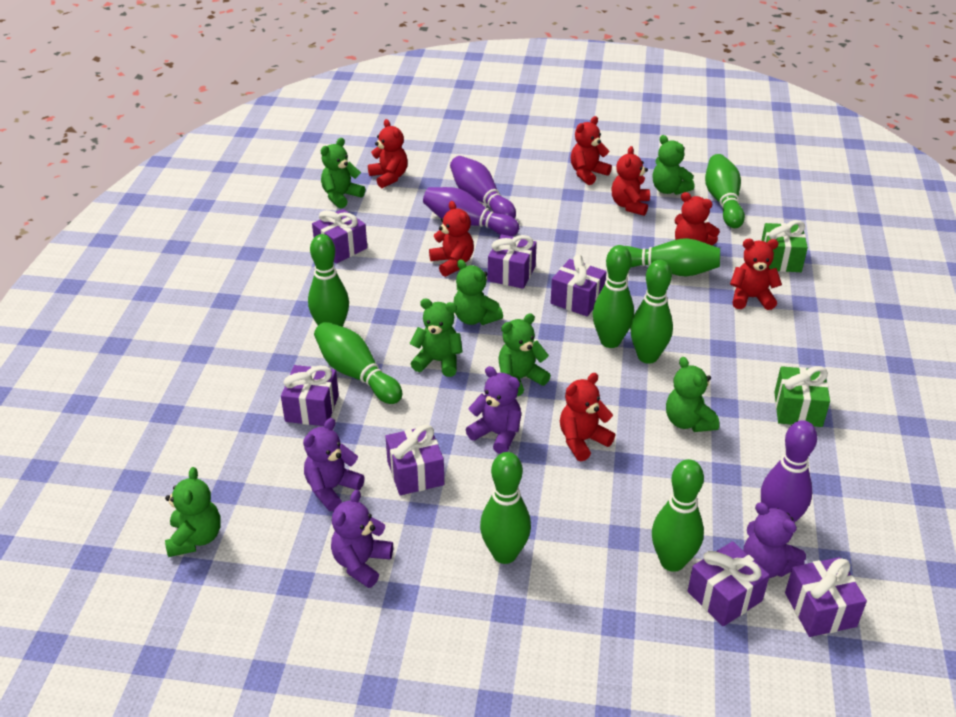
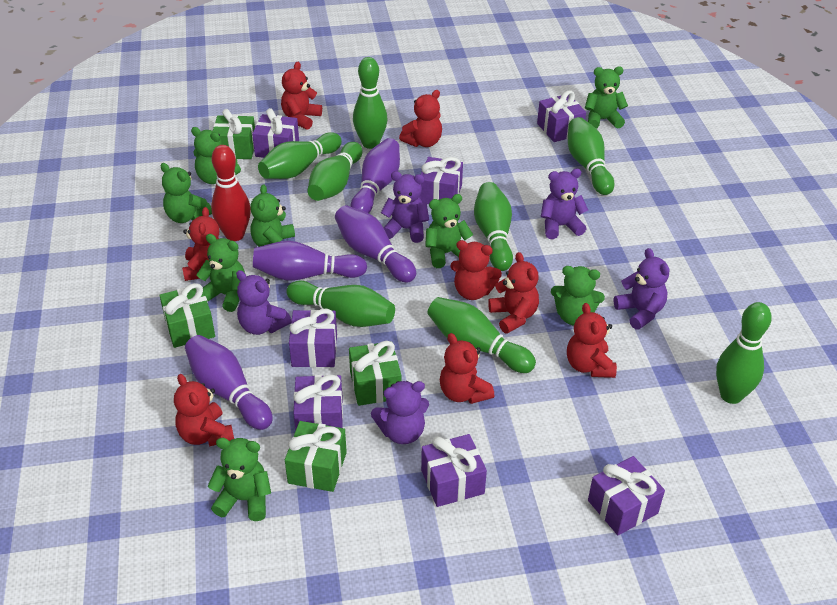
green gift: [761,220,808,272] [774,366,830,427] = 2 -> [160,283,215,348] [213,109,255,159] [285,421,347,492] [349,341,401,406] = 4
green teddy bear: [165,467,221,557] [321,138,365,208] [409,299,463,377] [453,259,503,325] [499,313,551,396] [653,135,695,195] [666,357,719,432] = 7 -> [160,163,212,223] [191,127,241,184] [196,234,245,312] [208,438,271,521] [250,184,295,247] [425,194,473,268] [551,266,605,325] [585,67,628,129] = 8
purple bowling pin: [423,187,519,236] [450,156,516,218] [761,420,817,523] = 3 -> [185,335,273,430] [253,241,367,280] [335,205,416,283] [350,138,400,213] = 4
purple teddy bear: [303,418,365,511] [331,490,393,588] [466,366,521,454] [743,502,806,578] = 4 -> [236,270,291,335] [371,381,429,444] [381,171,429,243] [541,169,588,239] [613,248,670,330] = 5
red bowling pin: none = 0 -> [211,145,251,241] = 1
red teddy bear: [368,119,408,188] [429,201,474,277] [560,373,615,461] [571,116,612,185] [612,146,650,216] [674,192,720,245] [730,239,782,310] = 7 -> [174,374,234,447] [182,207,220,281] [281,62,322,130] [399,90,442,147] [440,333,494,404] [450,240,502,300] [488,252,539,334] [567,303,617,378] = 8

